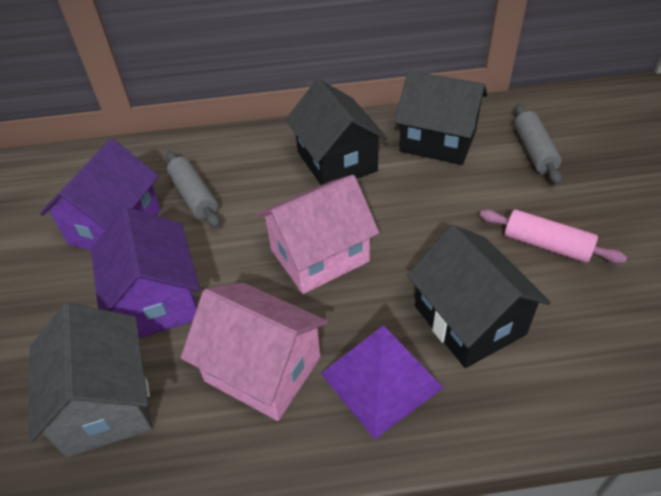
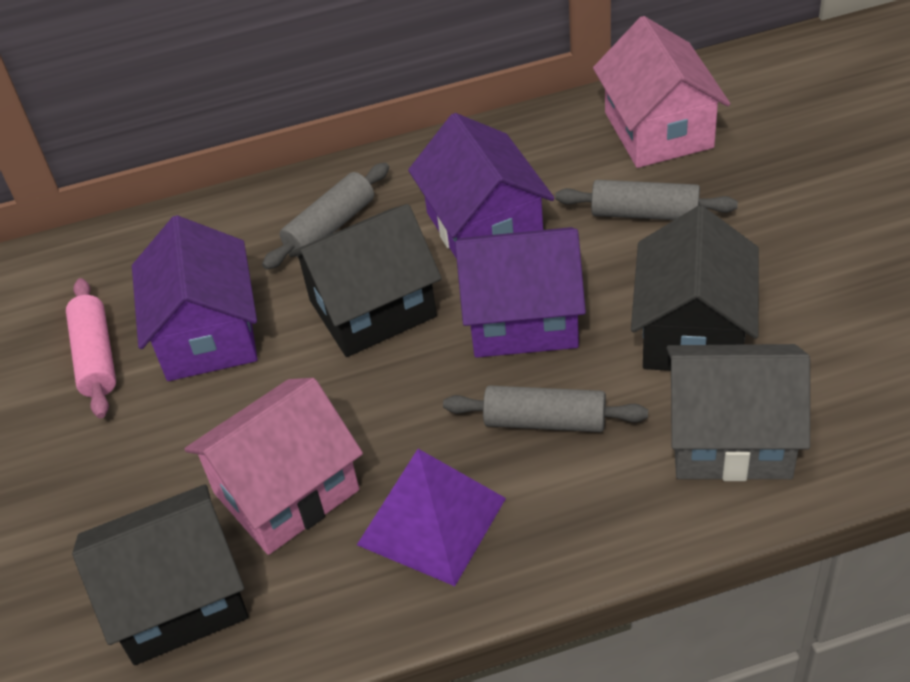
grey rolling pin: [166,151,220,228] [514,104,562,185] = 2 -> [262,163,389,270] [443,385,648,432] [555,180,738,220] = 3
purple house: [40,139,161,251] [91,207,200,338] = 2 -> [132,215,257,381] [408,113,555,259] [455,227,586,358] = 3

